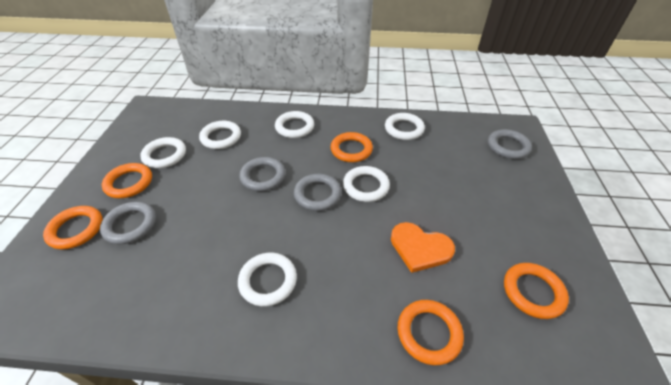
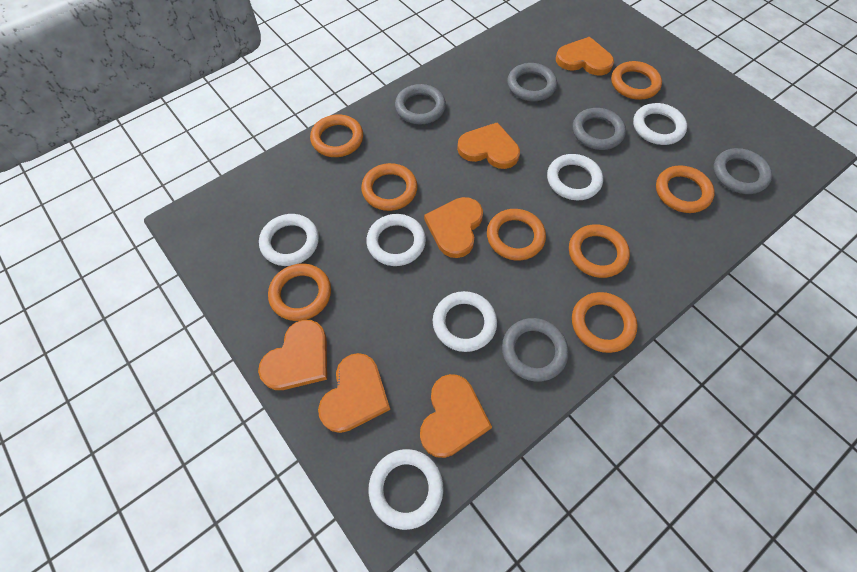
grey ring: [100,202,156,245] [239,157,285,191] [294,174,342,211] [488,129,532,159] = 4 -> [395,84,446,124] [502,318,569,382] [507,63,557,101] [573,108,626,150] [713,148,772,194] = 5
orange heart: [391,222,455,273] = 1 -> [258,320,327,390] [318,353,390,433] [420,374,492,458] [424,197,483,258] [457,122,520,169] [556,37,614,75] = 6
orange ring: [43,206,103,249] [102,163,152,198] [331,132,373,162] [398,300,464,365] [504,263,569,319] = 5 -> [268,264,331,321] [310,115,363,157] [361,163,418,211] [487,209,546,261] [569,224,630,278] [572,292,638,353] [611,61,662,100] [656,165,715,213] = 8

